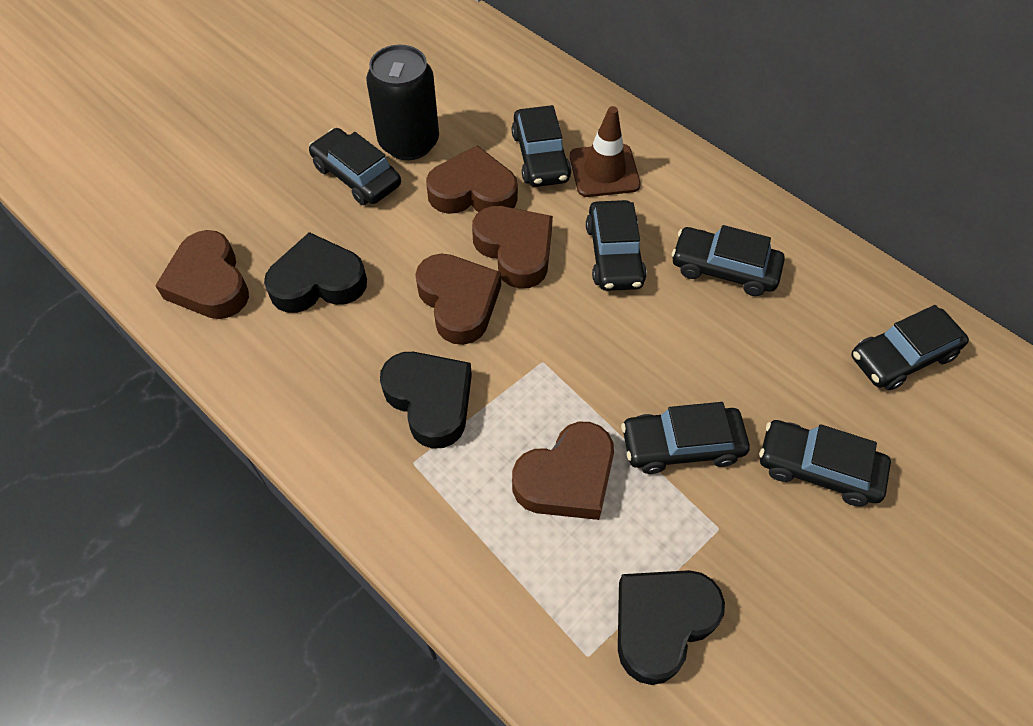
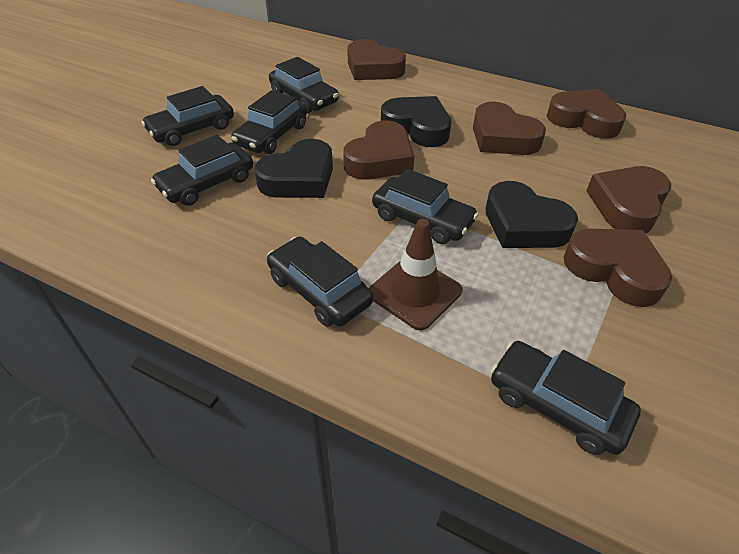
black can: [366,45,439,160] = 1 -> none = 0
brown heart: [155,230,249,319] [415,254,501,345] [426,145,518,214] [472,206,553,289] [512,422,614,520] = 5 -> [343,120,414,180] [347,39,406,80] [473,102,546,155] [547,89,626,139] [564,229,672,307] [586,166,671,233] = 6

